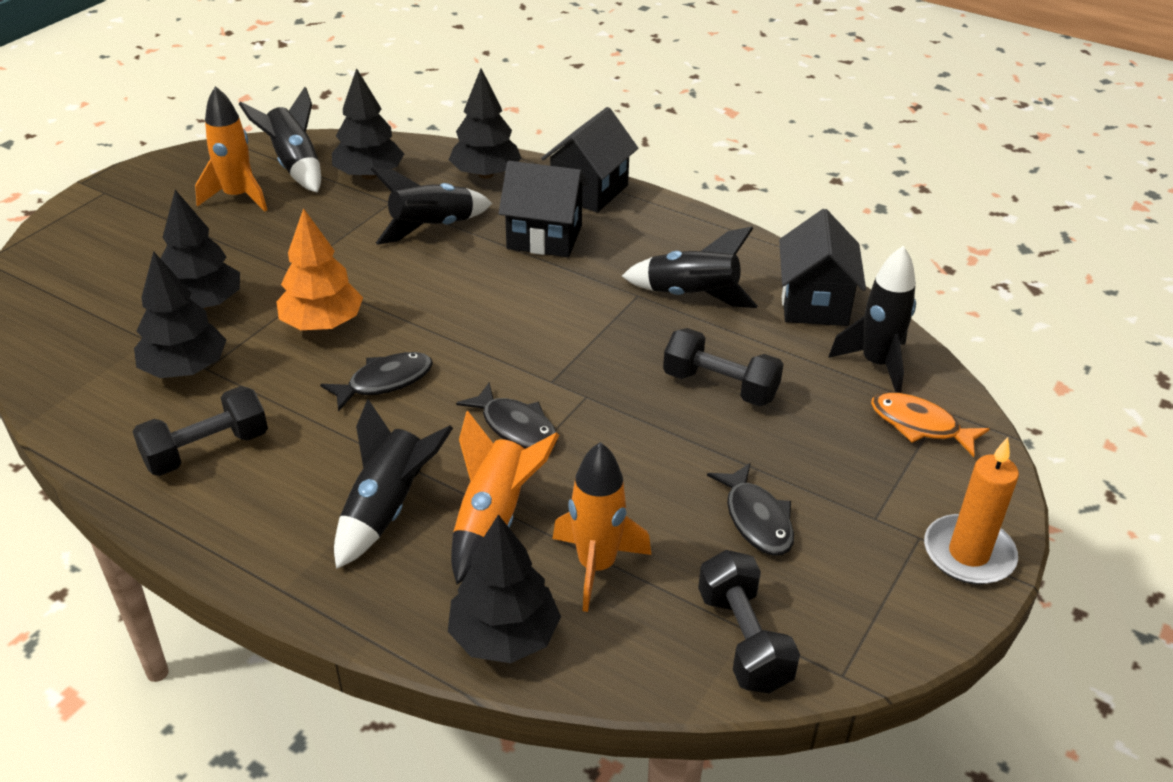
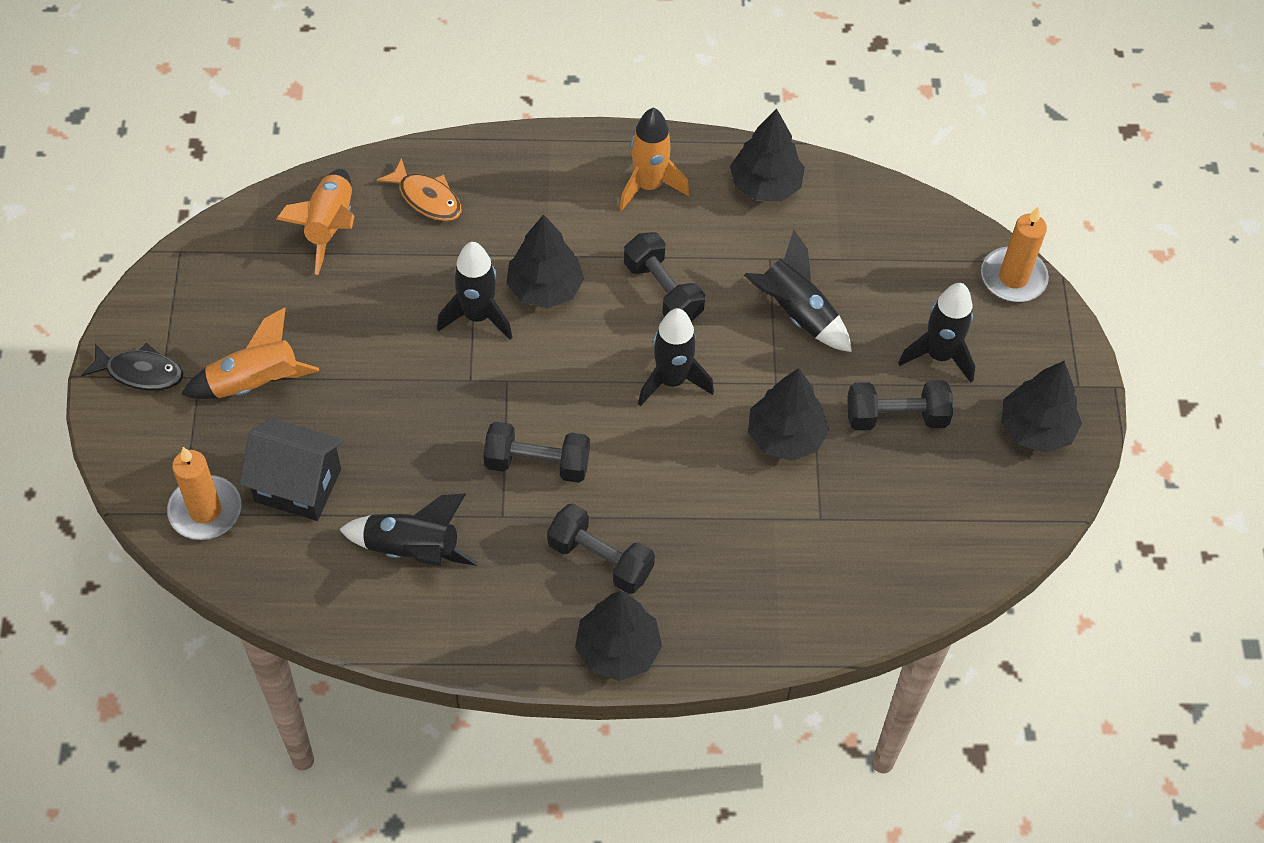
black dumbbell: [132,386,268,476] [663,328,784,406] [698,550,800,693] = 3 -> [483,422,590,483] [547,503,655,594] [624,232,705,321] [847,380,953,430] = 4
black fish: [320,352,433,412] [456,383,557,449] [707,463,794,556] = 3 -> [81,343,183,391] = 1
black house: [499,161,588,257] [541,107,638,213] [779,209,866,326] = 3 -> [239,418,344,521] = 1
orange candle: [924,437,1019,584] = 1 -> [167,447,241,540] [981,207,1049,302] = 2
orange tree: [276,208,363,330] = 1 -> none = 0

